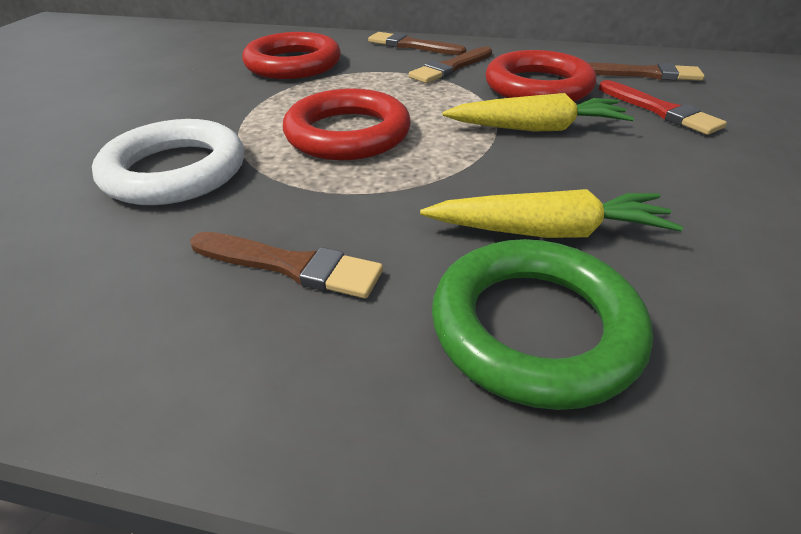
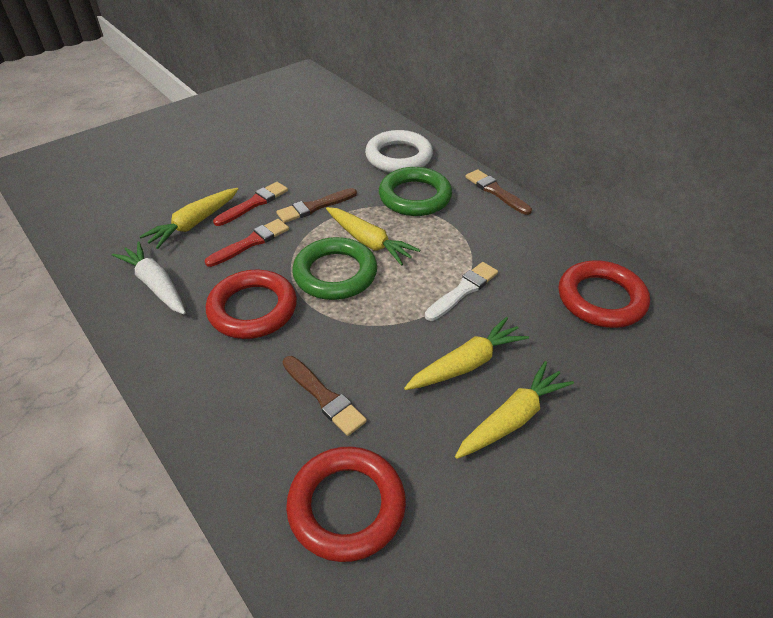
brown brush: [191,232,383,299] [368,32,466,55] [409,46,492,83] [587,62,705,81] = 4 -> [276,188,357,223] [283,356,367,436] [466,169,532,215] = 3
green ring: [432,239,653,410] = 1 -> [292,237,377,300] [379,167,452,216] = 2
red brush: [599,80,727,135] = 1 -> [205,219,289,267] [213,182,288,226] = 2
white brush: none = 0 -> [425,262,498,321] = 1
white carrot: none = 0 -> [112,242,186,314] = 1
yellow carrot: [420,189,683,238] [443,93,634,131] = 2 -> [139,188,238,249] [326,207,420,266] [404,317,529,390] [455,361,574,459] = 4

